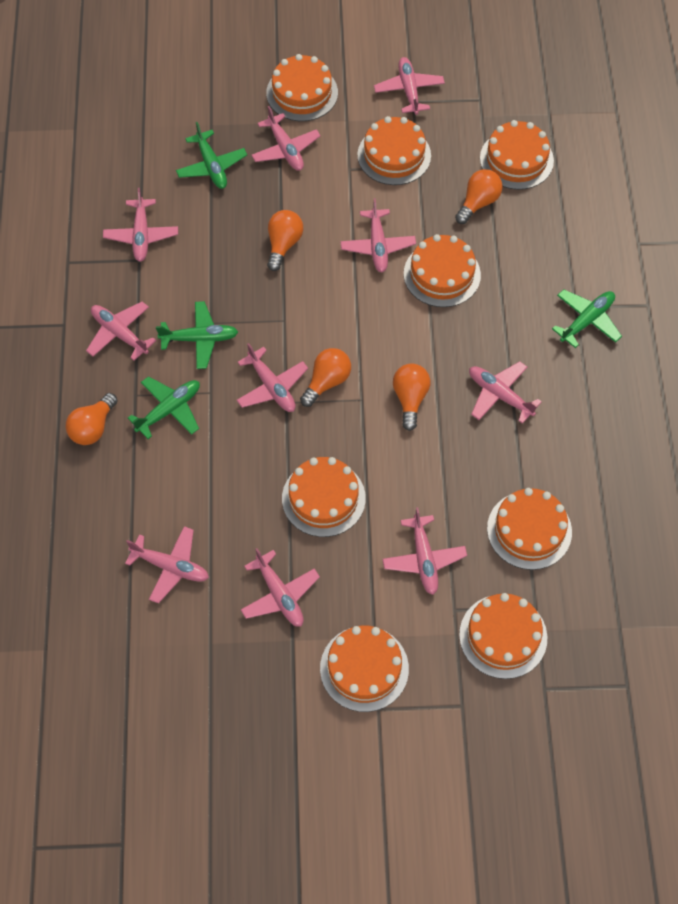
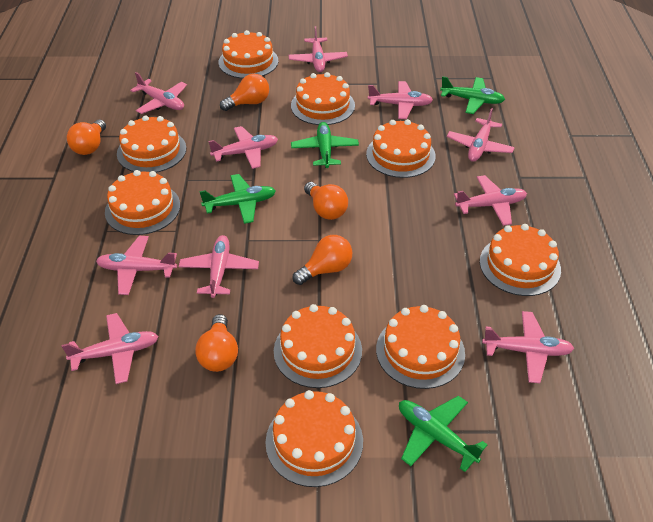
orange cake: [266,54,338,121] [282,457,366,537] [320,625,409,712] [357,116,431,185] [404,234,481,307] [459,593,547,679] [480,120,554,190] [487,488,572,570] = 8 -> [105,170,180,235] [117,115,186,173] [219,30,278,79] [265,390,363,487] [274,304,362,388] [291,72,355,125] [366,119,436,178] [376,305,465,389] [480,224,561,296] = 9

